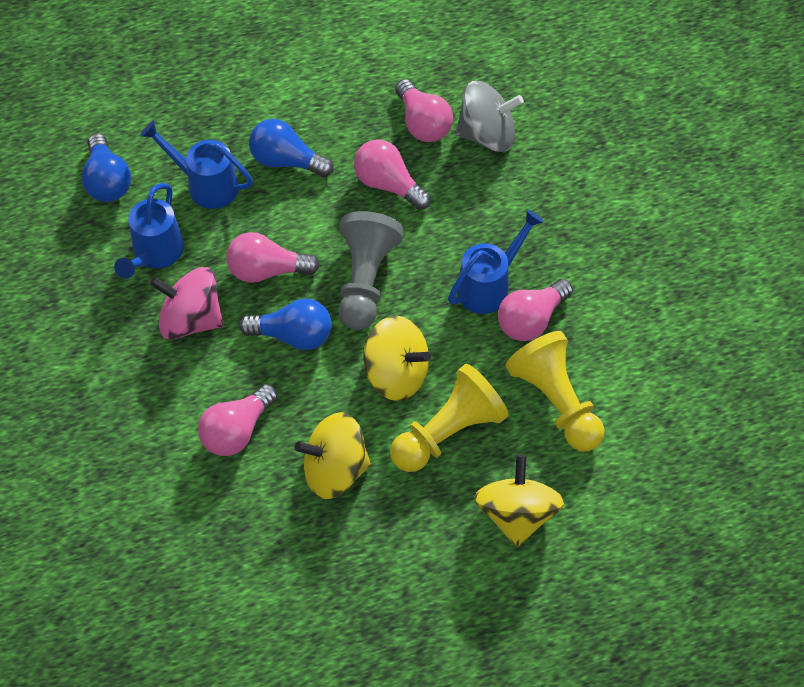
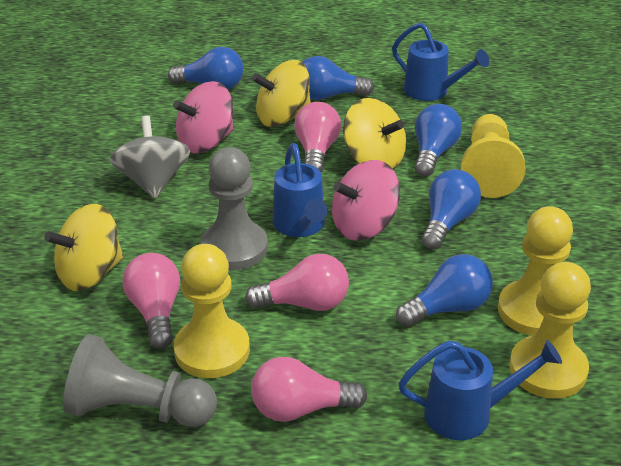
blue light bulb: [81,134,131,202] [239,299,332,350] [249,119,334,177] = 3 -> [168,47,244,89] [302,56,374,100] [396,254,493,327] [415,104,462,177] [422,169,481,249] = 5
grey pawn: [339,211,403,330] = 1 -> [63,334,217,427] [201,147,268,270] = 2
pink light bulb: [198,384,278,456] [226,232,320,283] [354,139,431,210] [395,79,453,142] [498,279,573,341] = 5 -> [122,253,180,349] [245,254,349,311] [251,357,367,422] [294,102,341,173] = 4
pink spinning top: [150,267,223,340] = 1 -> [173,81,233,153] [332,160,400,241] = 2
yellow pawn: [390,364,509,472] [505,331,605,451] = 2 -> [174,244,250,378] [461,114,526,198] [498,206,573,336] [509,262,591,399] = 4

